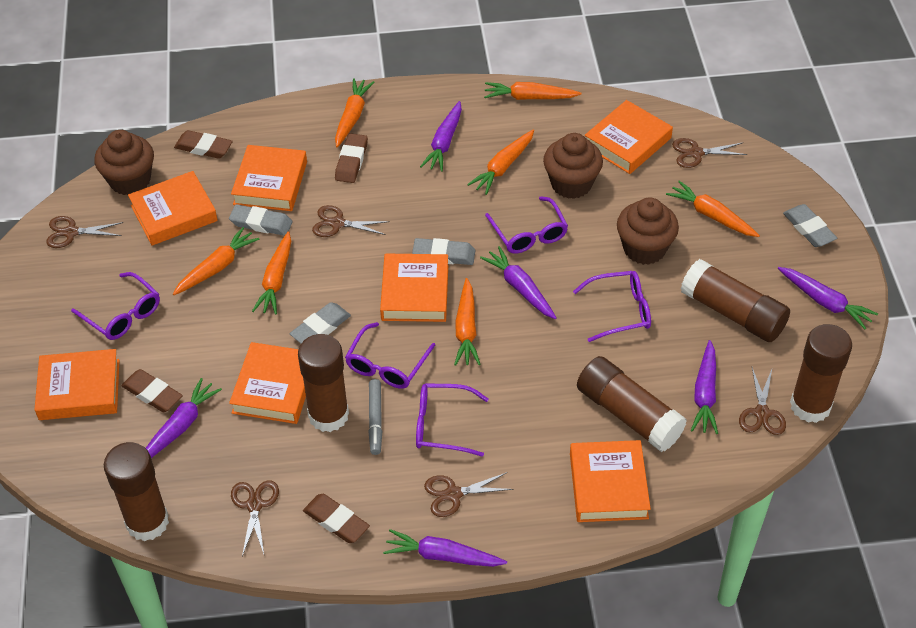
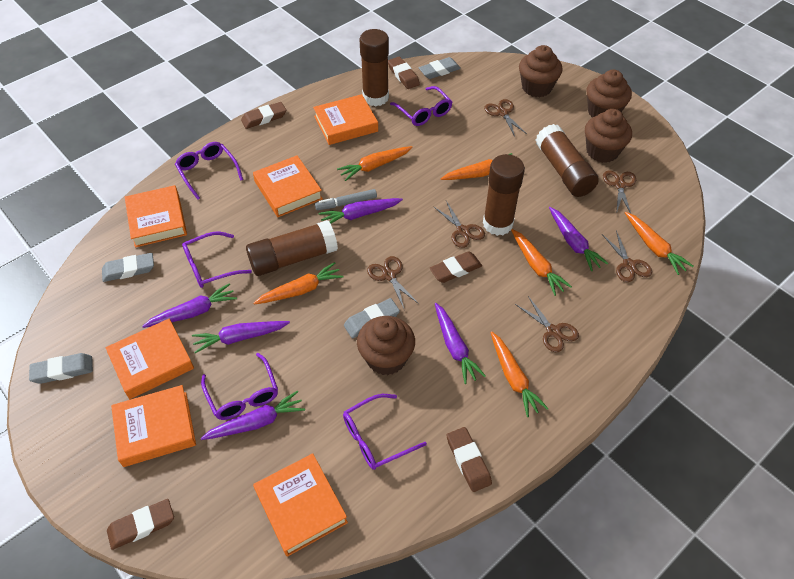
brown cupcake: [94,130,154,195] [543,133,603,199] [617,197,679,265] = 3 -> [357,316,415,375] [519,45,563,97] [585,109,632,163] [586,70,632,118] = 4
brown eraser: [121,369,183,412] [174,130,233,159] [303,494,370,543] [335,133,368,183] = 4 -> [107,499,174,550] [241,102,286,129] [388,57,420,89] [430,251,482,283] [447,427,492,492] = 5
brown glue stick: [104,442,169,541] [298,334,349,432] [577,356,687,452] [681,259,790,342] [790,324,852,423] = 5 -> [246,220,338,276] [360,29,389,106] [483,154,525,236] [536,124,599,197] = 4
orange book: [34,349,119,420] [128,171,218,246] [229,342,306,424] [231,145,307,211] [380,254,448,322] [570,440,651,522] [585,100,673,174] = 7 -> [105,319,194,399] [111,385,196,467] [125,185,187,248] [253,155,323,217] [253,453,348,557] [313,94,378,145] = 6
orange carrot: [173,227,260,295] [252,231,291,315] [335,78,375,148] [454,278,481,366] [467,130,534,195] [484,82,581,100] [666,181,760,237] = 7 -> [253,262,343,305] [337,146,412,181] [441,153,512,180] [490,331,548,417] [511,229,572,296] [625,212,693,275] = 6

